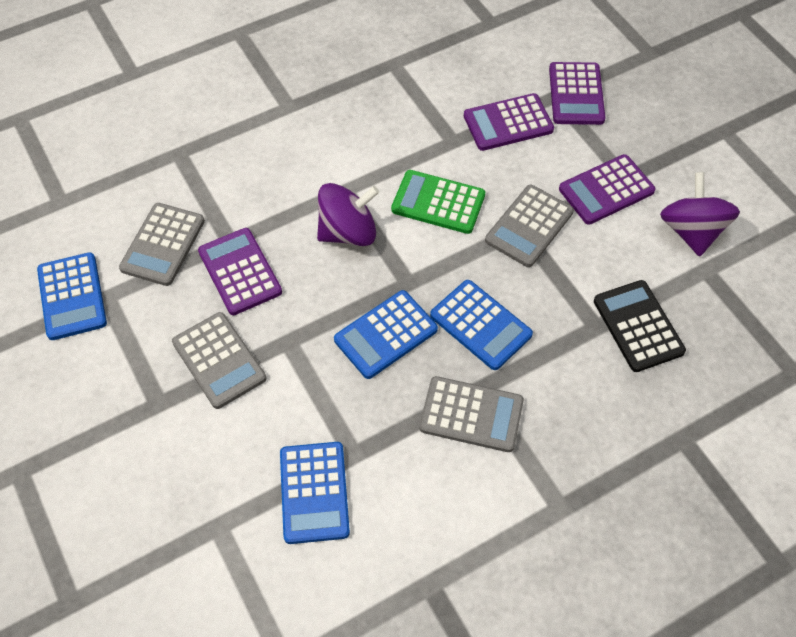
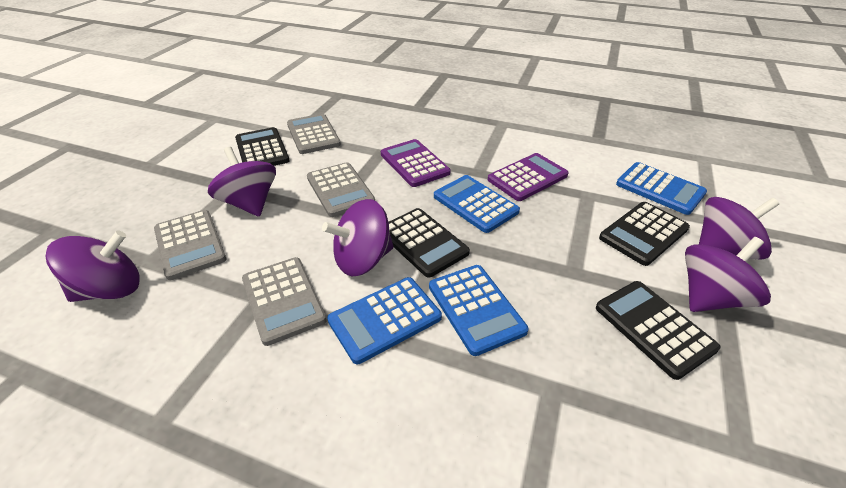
black calculator: [594,280,686,372] = 1 -> [235,127,290,166] [389,208,470,278] [596,281,720,380] [599,202,690,266] = 4
green calculator: [391,170,485,234] = 1 -> none = 0
purple calculator: [198,228,282,315] [464,93,554,151] [549,62,606,125] [559,154,656,225] = 4 -> [381,139,450,187] [488,153,569,201] = 2
purple spinning top: [317,183,379,246] [660,172,740,256] = 2 -> [46,230,139,302] [208,147,276,217] [322,199,394,276] [685,237,771,312] [699,197,779,260] = 5

